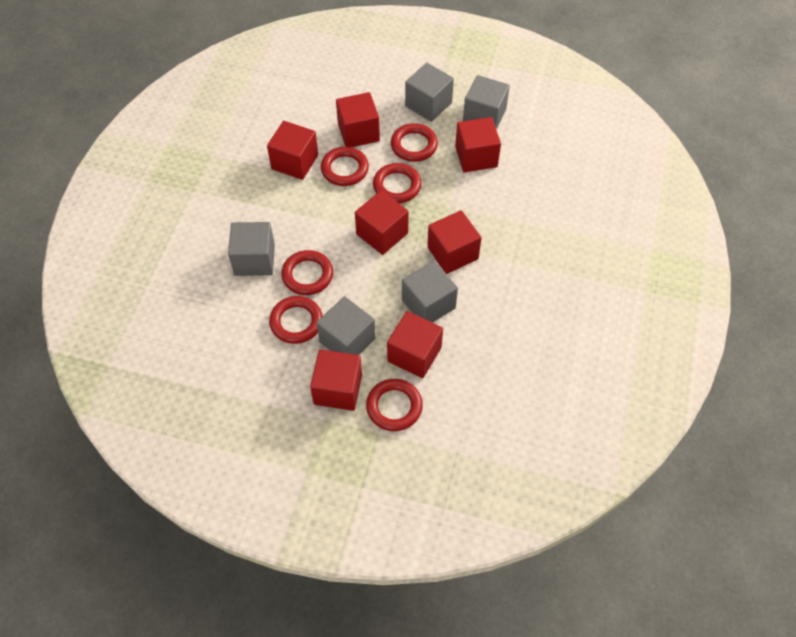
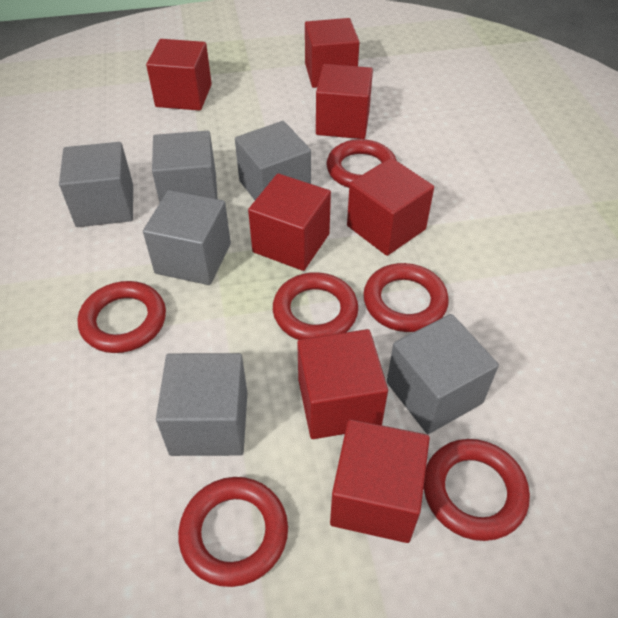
grey cube: [228,222,275,276] [316,296,375,355] [402,261,458,323] [405,63,454,122] [463,75,510,129] = 5 -> [59,142,133,227] [143,190,231,285] [152,131,218,203] [156,353,247,456] [235,121,311,200] [387,314,499,434] = 6

